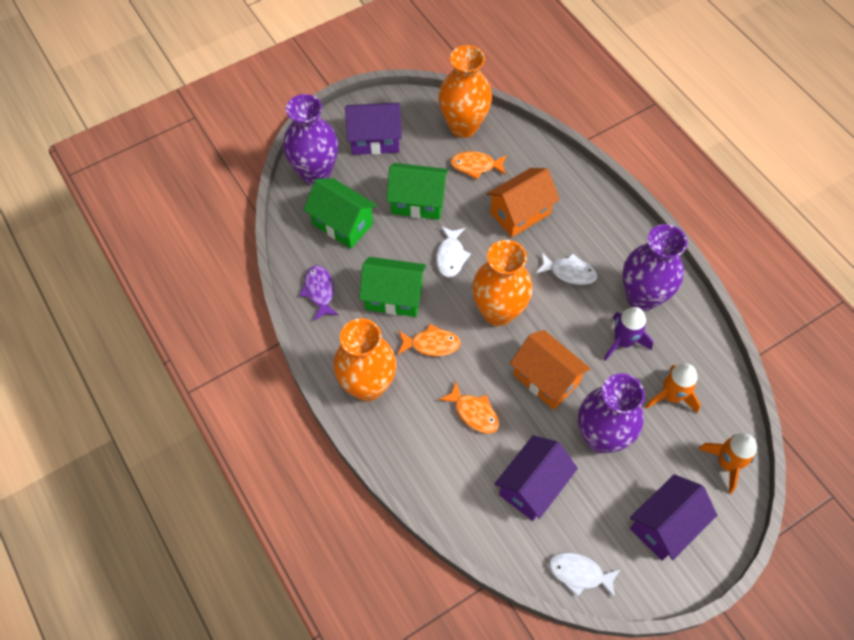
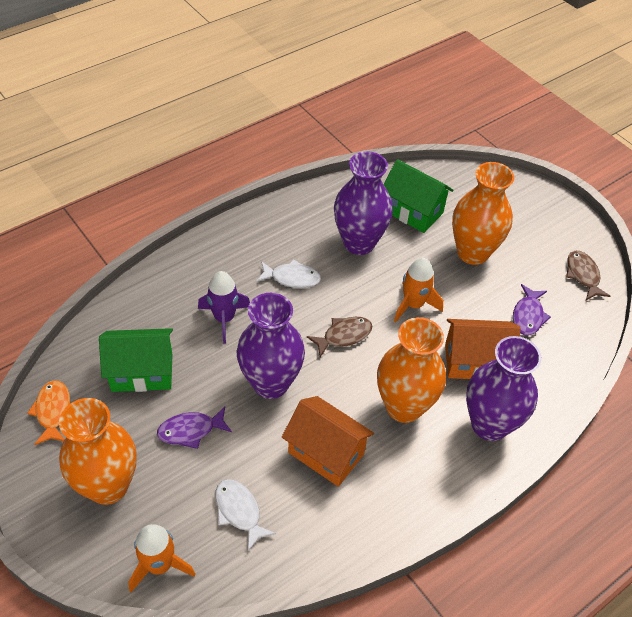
brown fish: none = 0 -> [307,317,372,357] [566,251,611,300] = 2
green house: [303,178,377,249] [359,257,426,317] [386,163,449,220] = 3 -> [99,328,173,392] [384,159,453,233] = 2
orange fish: [398,324,461,356] [439,381,499,434] [450,151,507,180] = 3 -> [27,380,70,445] = 1
purple fish: [300,265,339,320] = 1 -> [157,407,232,449] [513,284,551,336] = 2
purple house: [345,103,402,155] [494,435,578,521] [630,474,717,561] = 3 -> none = 0
white fish: [436,226,471,278] [536,253,598,285] [549,552,621,598] = 3 -> [215,479,276,551] [256,259,321,288] = 2

